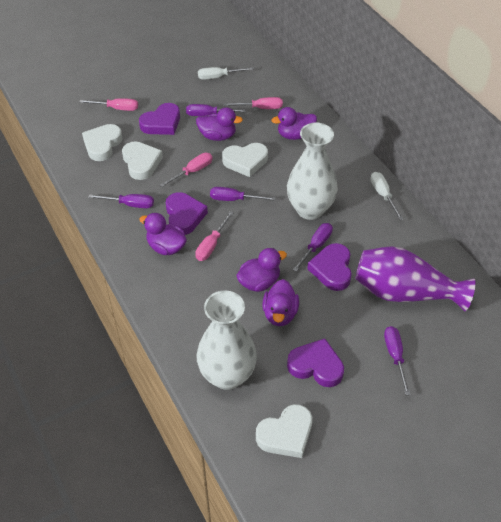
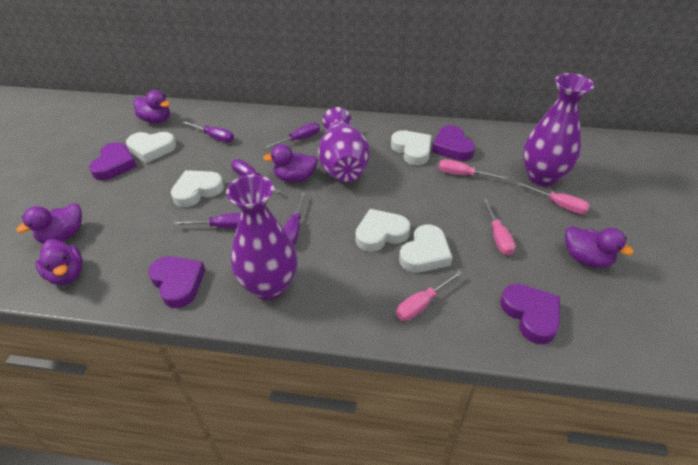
purple vase: [356,246,476,311] = 1 -> [226,175,297,300] [318,107,370,182] [523,73,594,186] = 3
white heart: [82,124,123,161] [122,141,163,180] [222,143,268,177] [256,404,312,458] = 4 -> [126,132,176,163] [171,170,224,207] [355,209,411,252] [391,130,432,165] [399,225,453,273] = 5
white screwdriver: [198,67,254,80] [370,172,404,220] = 2 -> none = 0
white vase: [196,290,257,390] [287,123,338,220] = 2 -> none = 0

